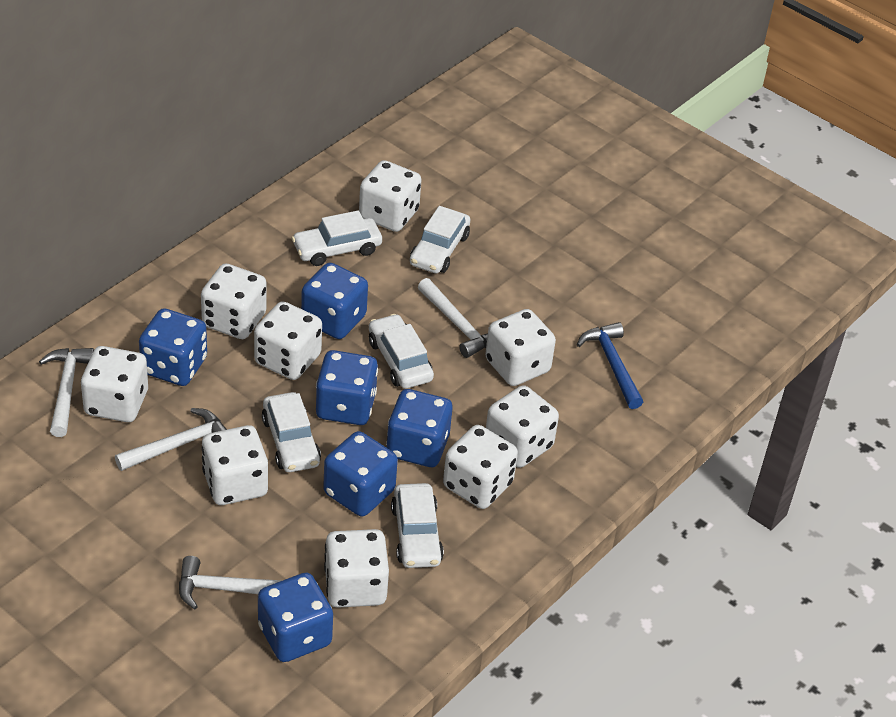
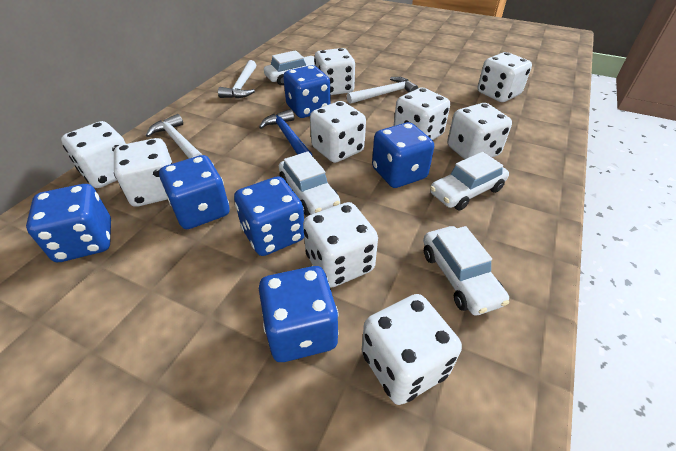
white car: [262,392,321,472] [292,210,382,266] [369,314,434,389] [391,483,444,568] [410,206,471,273] = 5 -> [264,50,315,85] [279,151,340,216] [423,226,509,315] [430,152,509,211] = 4
white hammer: [39,348,94,437] [115,408,227,471] [179,556,283,609] [418,278,488,358] = 4 -> [146,114,202,158] [218,60,256,98] [347,77,418,104] = 3

